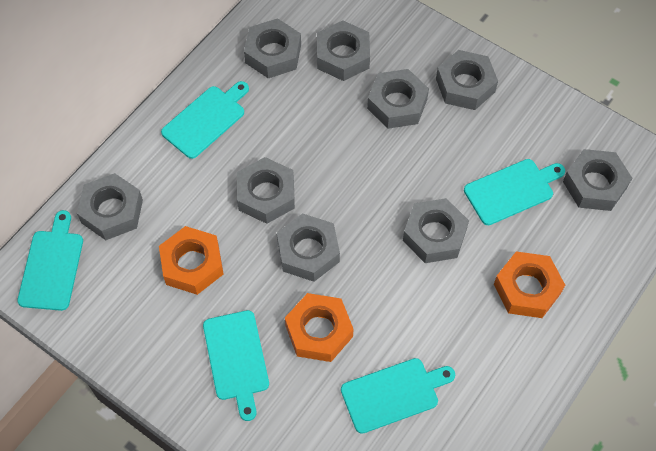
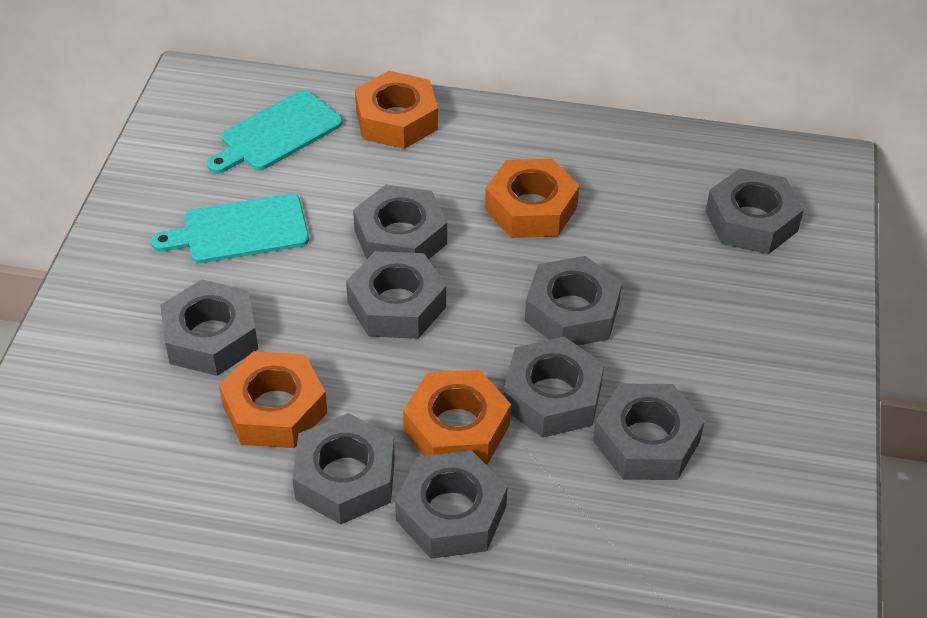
orange nut: [159,226,224,295] [285,293,354,362] [494,251,565,318] = 3 -> [219,351,327,448] [355,71,438,149] [403,370,511,465] [485,159,579,238] = 4
turquoise cutting board: [17,210,83,311] [161,81,249,159] [203,310,269,421] [341,358,455,434] [464,159,565,225] = 5 -> [151,194,309,263] [207,90,343,173] = 2

